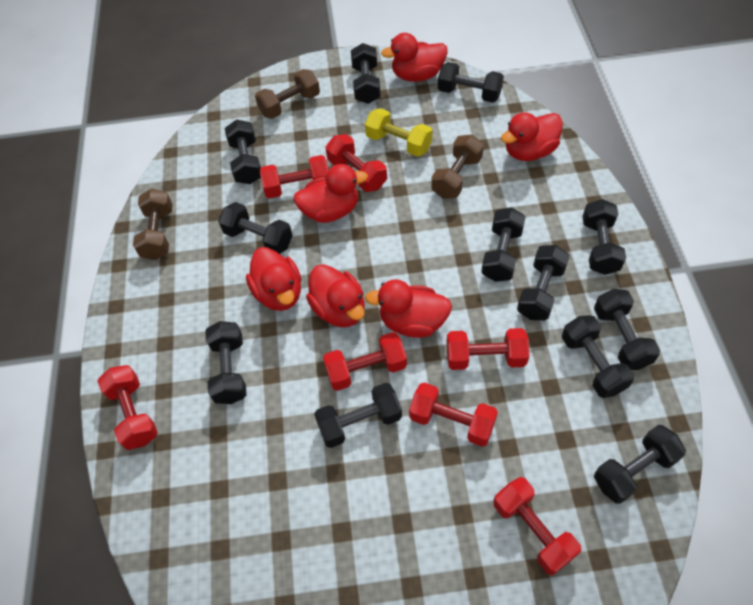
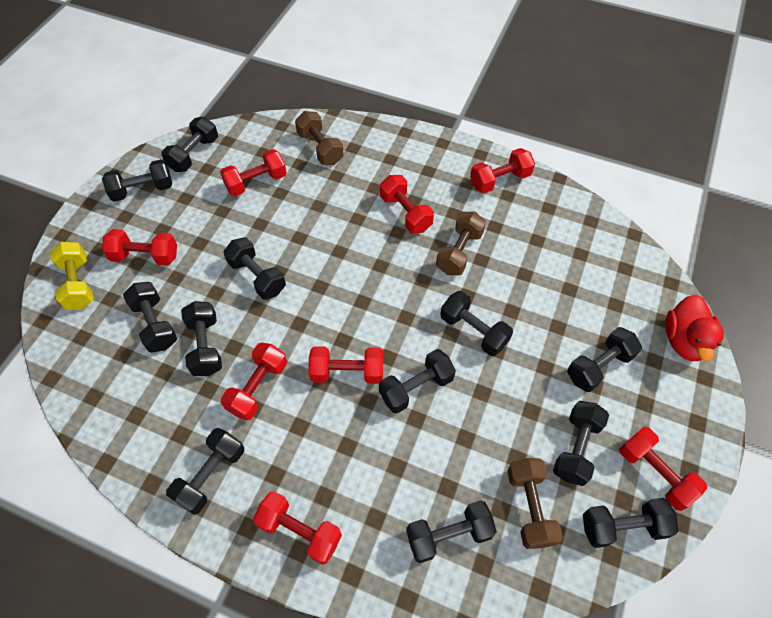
red duck: [246,247,301,311] [293,164,368,223] [306,264,365,327] [365,279,452,338] [381,33,447,82] [501,112,563,161] = 6 -> [665,295,724,361] = 1
red dumbbell: [98,365,158,450] [260,155,328,199] [323,332,407,391] [326,134,387,192] [409,382,498,447] [447,328,529,370] [493,477,581,575] = 7 -> [102,229,177,266] [220,149,287,196] [221,343,287,421] [253,491,342,565] [308,346,383,384] [380,175,434,234] [470,148,535,193] [619,427,707,511] = 8

